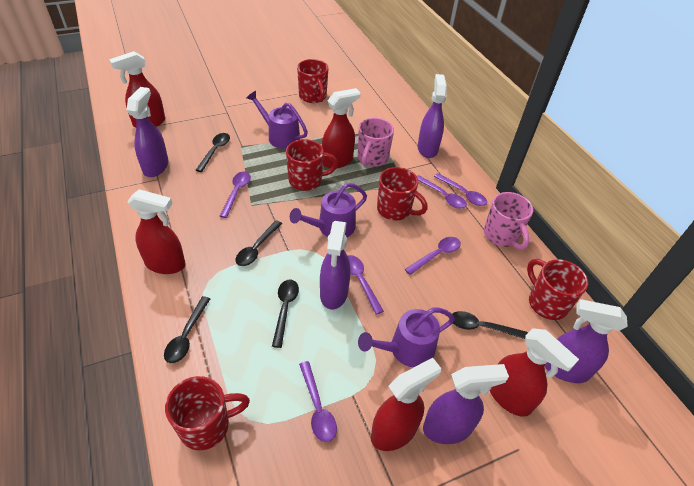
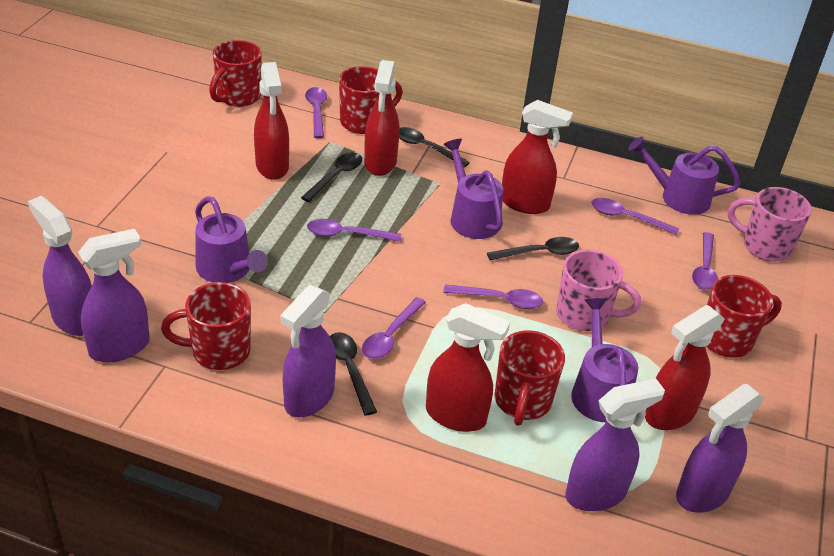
black spoon: [164,296,210,363] [196,133,230,172] [236,220,282,266] [272,280,299,348] [453,311,528,339] = 5 -> [301,153,362,202] [330,332,377,416] [399,127,470,167] [487,237,579,260] = 4
purple watering can: [246,91,308,149] [290,183,367,237] [358,307,455,367] = 3 -> [195,196,268,283] [443,139,503,239] [571,298,638,422] [628,137,740,215] = 4

